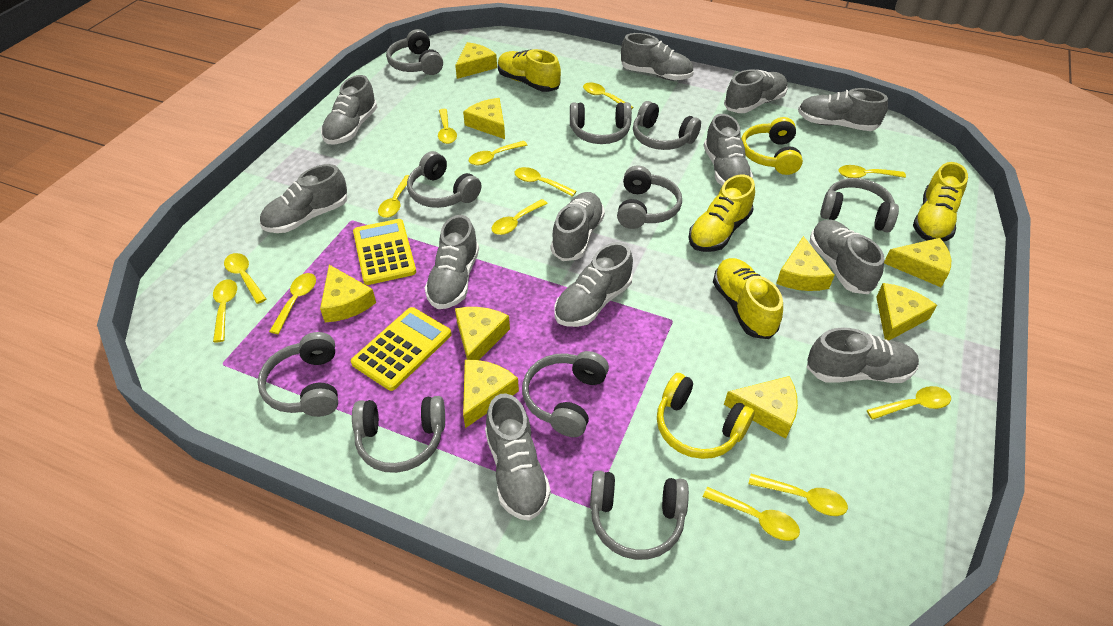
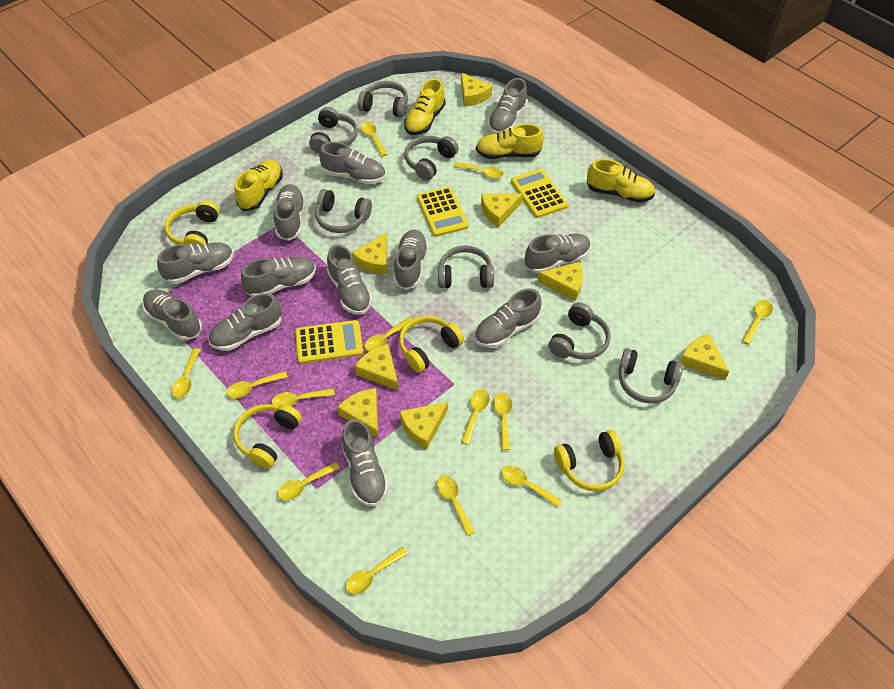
grey headphones: [258,332,338,417] [352,396,445,473] [386,29,443,75] [407,151,481,208] [522,351,609,437] [570,102,632,144] [590,470,689,560] [617,166,682,229] [633,101,701,150] [820,178,899,233] = 10 -> [309,107,358,153] [315,189,372,233] [358,81,408,118] [404,136,459,181] [438,245,494,288] [548,302,611,360] [619,348,683,404] = 7
yellow calculator: [351,307,451,391] [353,219,416,285] = 2 -> [295,320,363,364] [417,187,469,237] [511,169,568,218] = 3
yellow cheese: [320,265,376,323] [455,42,497,79] [455,307,510,360] [463,98,505,139] [463,360,519,428] [724,376,798,439] [776,236,835,291] [876,283,937,340] [884,238,951,287] = 9 -> [337,388,378,438] [352,232,387,274] [355,344,399,391] [400,402,448,449] [461,73,492,107] [481,193,523,227] [537,262,583,301] [680,334,729,380] = 8
yellow headphones: [657,373,755,459] [741,117,803,175] = 2 -> [165,200,220,245] [233,404,302,469] [399,316,464,373] [554,430,624,491] = 4

